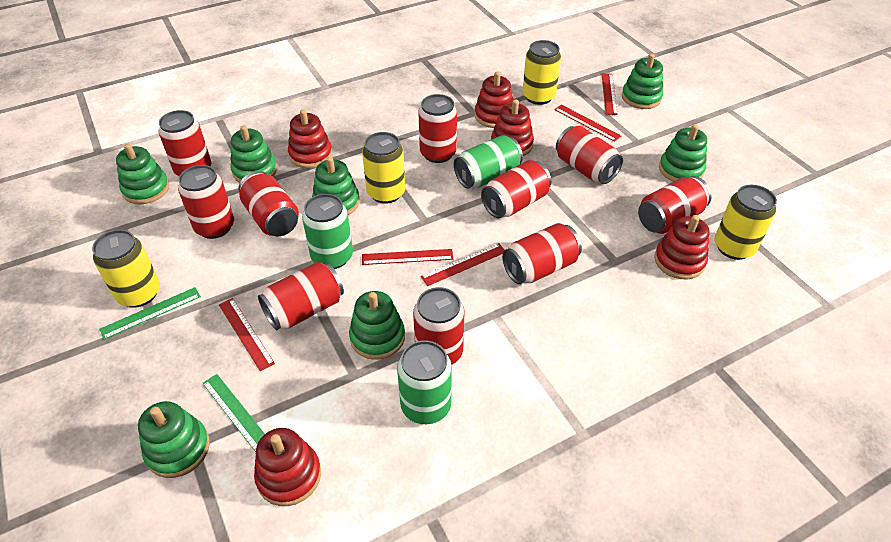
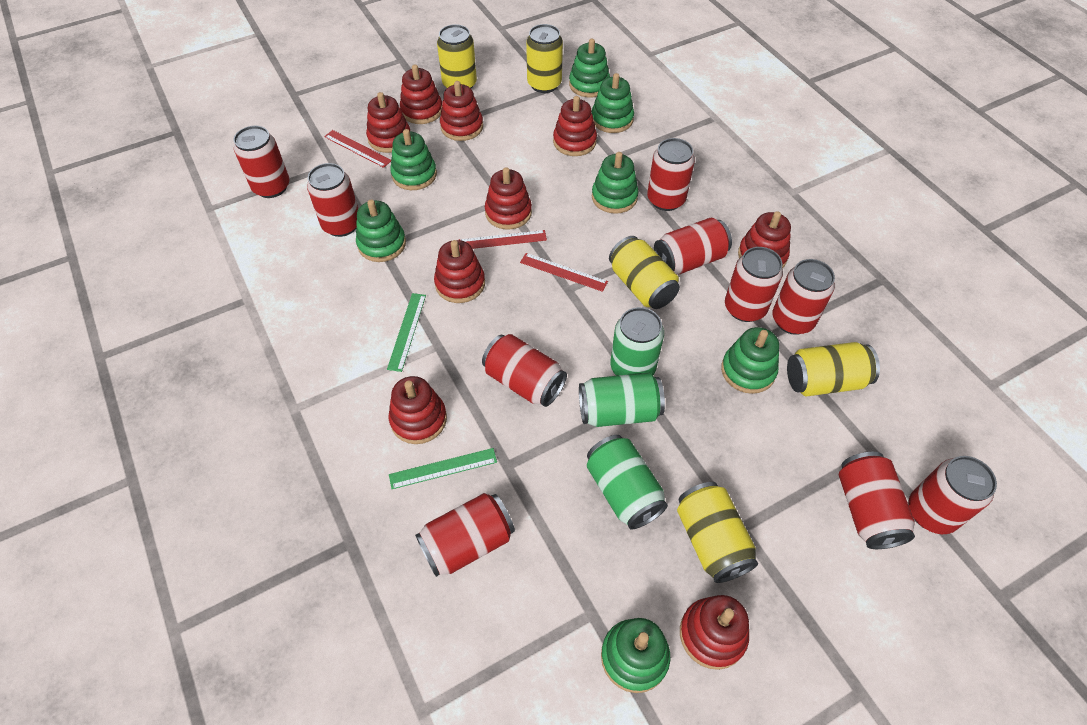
red ruler: [219,298,275,371] [362,249,453,265] [421,243,505,286] [554,105,621,142] [601,73,618,115] = 5 -> [324,130,391,168] [459,230,547,249] [520,253,608,292] = 3
red stacking toy: [254,428,321,506] [288,109,332,168] [475,72,514,128] [491,99,534,156] [654,215,710,279] = 5 -> [366,92,410,153] [389,376,447,444] [400,65,442,124] [434,240,485,303] [440,81,483,141] [485,167,532,230] [553,96,597,156] [680,595,749,670] [738,211,791,268] = 9
yellow can: [92,230,160,308] [362,132,405,204] [522,40,561,105] [715,185,777,260] = 4 -> [437,24,477,89] [526,24,563,93] [609,236,680,309] [677,482,758,583] [787,342,880,397] = 5

